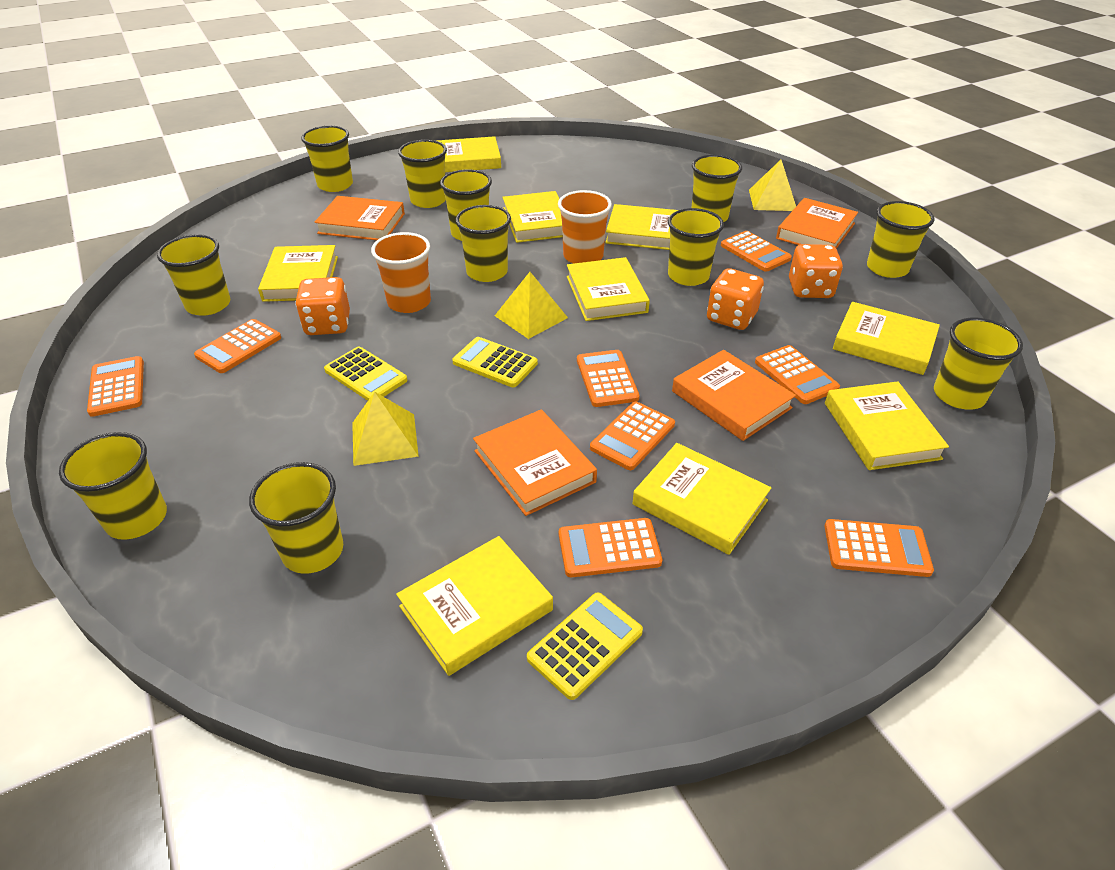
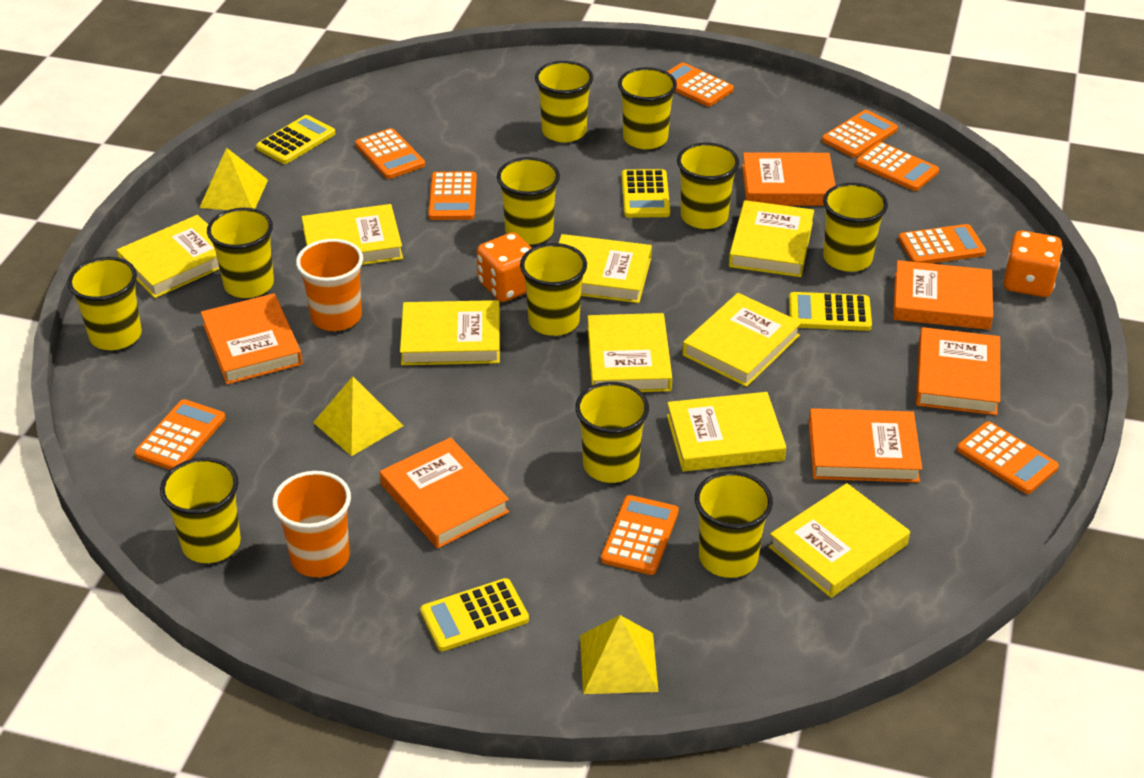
orange book: [315,196,405,240] [473,409,597,516] [672,350,796,441] [776,198,858,249] = 4 -> [201,293,303,384] [380,437,509,549] [742,152,836,206] [809,408,922,483] [893,260,993,330] [916,327,1000,415] = 6
orange calculator: [87,356,144,417] [194,319,281,373] [559,518,662,577] [577,350,640,407] [590,402,675,470] [721,231,792,272] [755,345,840,404] [824,519,934,577] = 8 -> [135,399,226,470] [355,128,425,179] [428,172,477,220] [601,495,679,575] [667,62,734,107] [822,110,898,158] [856,142,939,191] [898,224,986,263] [957,422,1059,494] = 9
orange dice: [295,277,350,335] [707,268,764,330] [789,244,843,298] = 3 -> [477,232,532,302] [1004,230,1063,297] = 2
yellow calculator: [324,347,407,401] [452,337,538,387] [527,593,643,700] = 3 -> [256,115,335,164] [420,578,529,651] [622,169,670,218] [789,292,872,331] = 4

